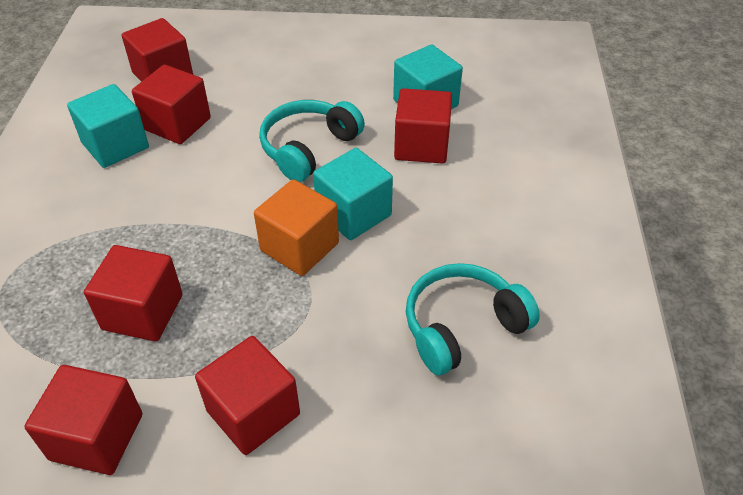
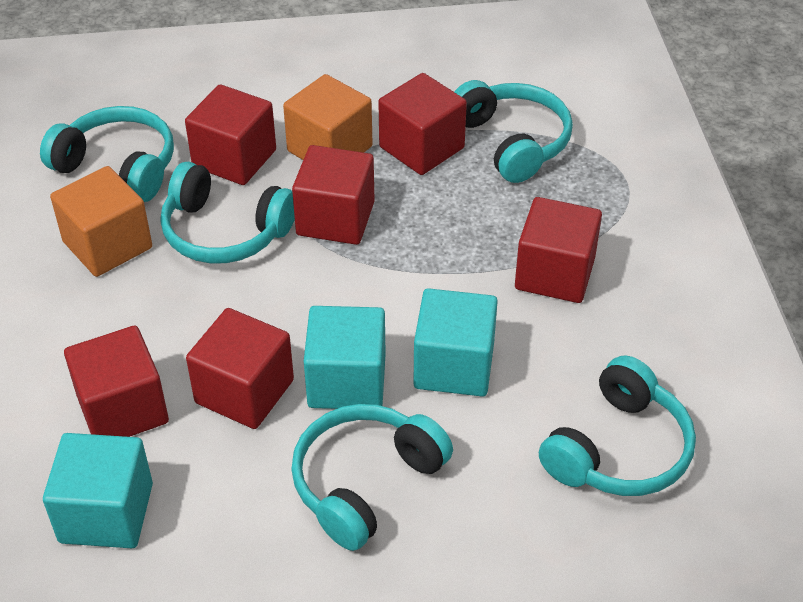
orange cube: [254,179,339,276] = 1 -> [50,166,152,277] [283,74,373,160] = 2
turquoise headphones: [259,100,365,182] [406,263,540,375] = 2 -> [40,106,174,202] [160,162,295,264] [291,404,453,551] [454,80,573,183] [539,356,696,496] = 5

